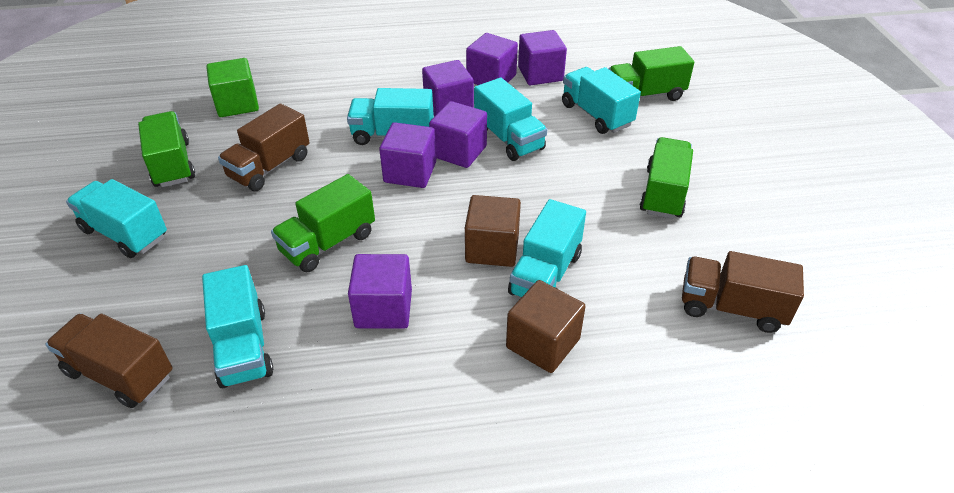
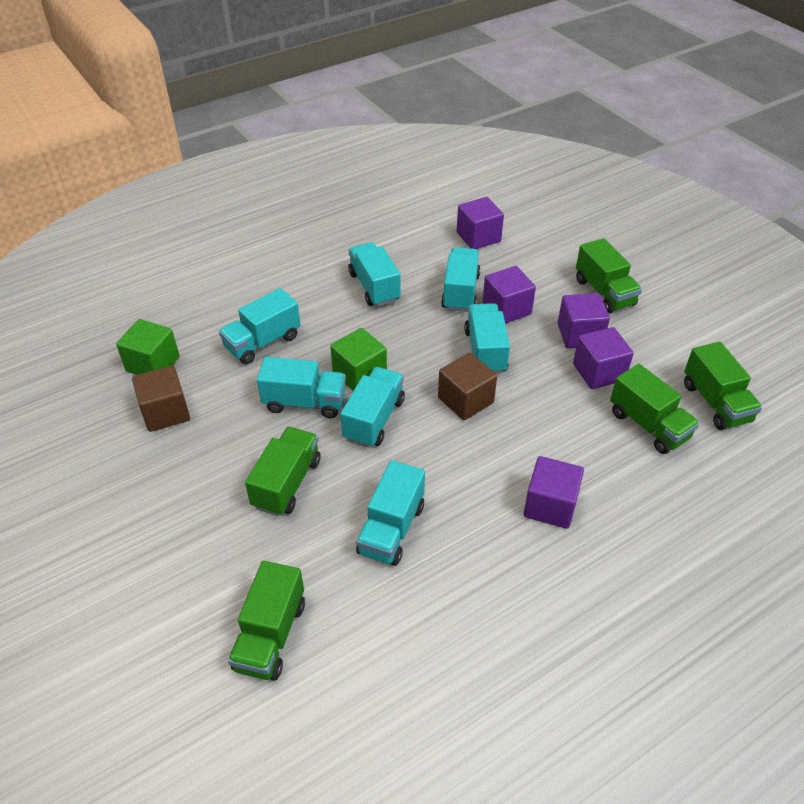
brown truck: [45,314,173,408] [218,104,310,191] [682,251,804,333] = 3 -> none = 0
green cube: [206,58,259,117] = 1 -> [116,319,179,375] [330,328,387,391] = 2
green truck: [138,111,195,187] [271,174,375,272] [608,46,694,101] [640,137,693,219] = 4 -> [228,561,305,681] [245,427,321,516] [576,238,642,313] [610,364,700,454] [684,342,762,430] = 5
purple cube: [348,254,412,329] [379,122,436,188] [422,60,474,117] [429,101,487,168] [466,33,518,85] [518,30,567,85] = 6 -> [457,197,504,249] [482,266,536,323] [523,456,584,529] [558,293,610,349] [573,327,634,389] = 5
turquoise truck: [66,179,167,258] [202,265,273,388] [347,88,434,145] [474,78,547,161] [508,199,586,297] [562,67,641,134] = 6 -> [219,288,300,364] [257,357,346,418] [340,367,405,448] [348,242,400,307] [356,460,425,566] [441,247,480,312] [464,303,510,374] = 7

